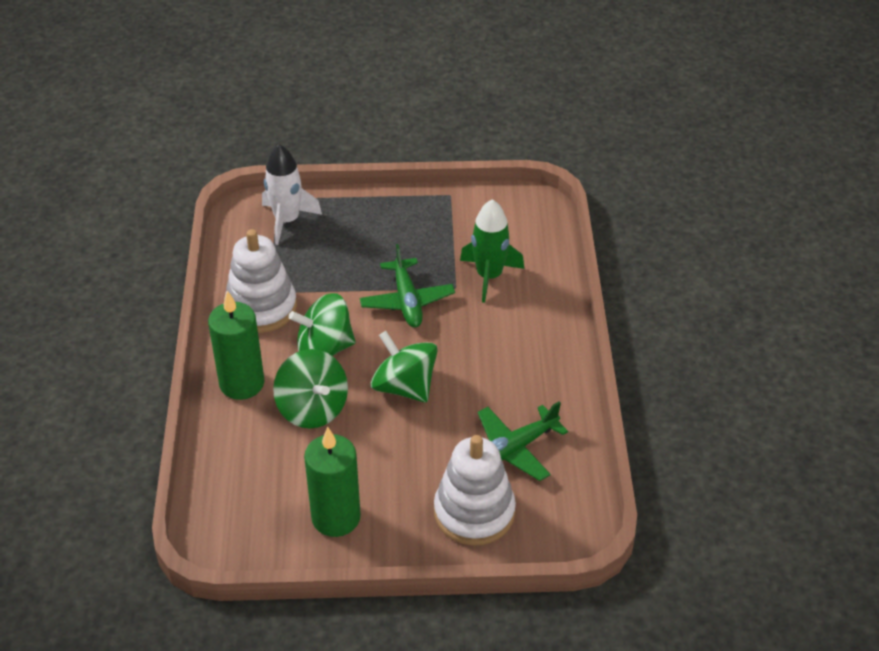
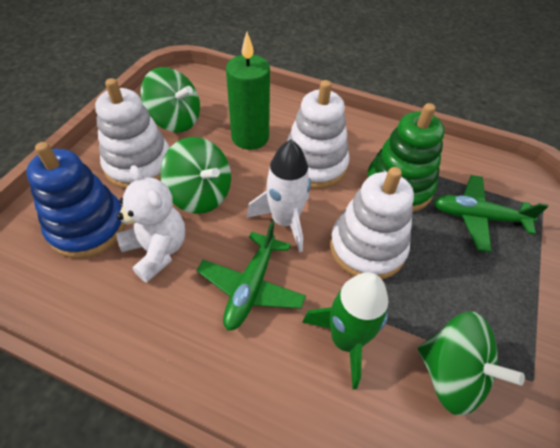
blue stacking toy: none = 0 -> [26,142,126,258] = 1
green candle: [208,290,264,400] [304,427,361,537] = 2 -> [226,32,270,150] = 1
green stacking toy: none = 0 -> [365,103,445,212] = 1
white stacking toy: [224,229,297,333] [434,435,516,546] = 2 -> [95,78,170,189] [287,80,349,189] [330,167,414,280] = 3
white teddy bear: none = 0 -> [116,165,185,283] = 1

